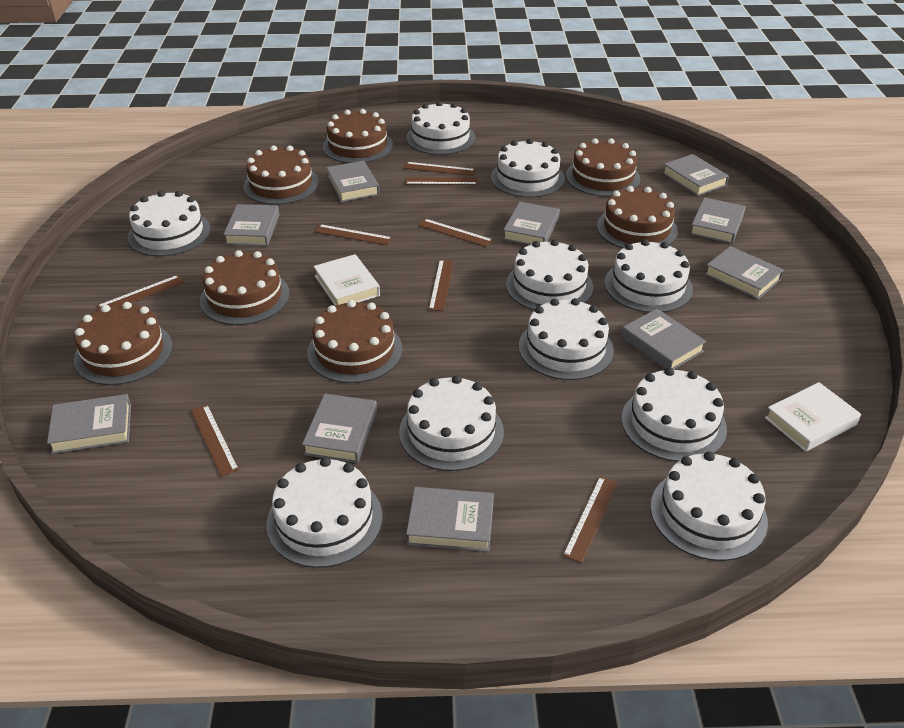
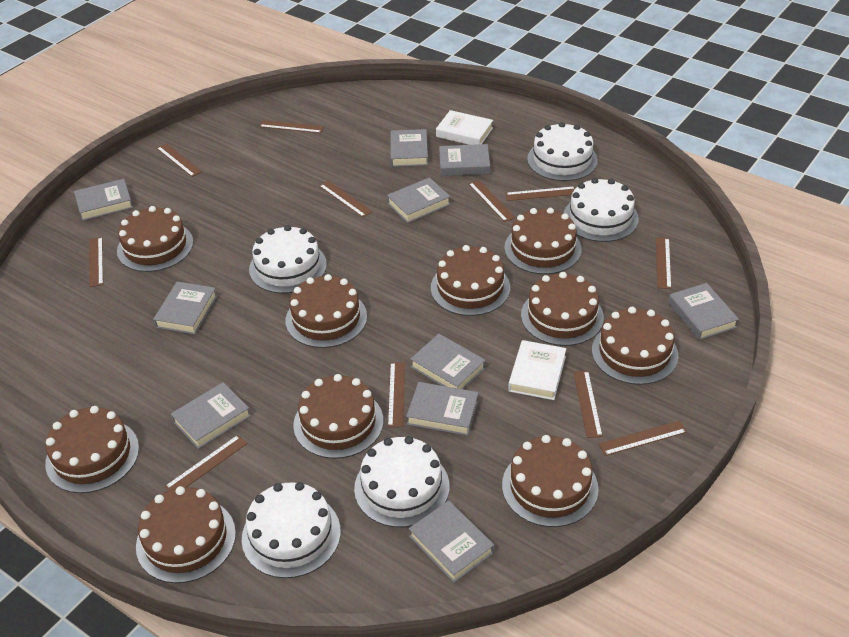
brown cake: [74,302,173,385] [200,250,290,325] [243,145,319,205] [307,300,403,383] [323,109,393,163] [566,138,641,197] [597,186,678,248] = 7 -> [45,406,139,493] [117,206,193,272] [136,486,236,583] [286,274,367,348] [293,374,383,459] [431,245,510,316] [502,435,598,527] [504,208,582,274] [521,272,604,346] [592,307,678,385] = 10
brown ruler: [97,275,184,310] [191,405,239,477] [314,224,392,245] [404,162,476,176] [405,177,478,185] [418,219,493,247] [429,260,454,311] [563,476,618,563] = 8 -> [89,237,103,287] [157,143,202,177] [165,435,247,491] [259,120,324,133] [319,180,373,217] [388,362,405,427] [468,180,515,222] [505,186,575,201] [574,371,603,438] [599,421,687,456] [656,237,671,289] = 11
white cake: [128,191,211,256] [266,457,382,568] [399,375,504,471] [406,101,475,155] [491,139,565,197] [506,239,593,310] [519,298,614,380] [605,239,693,313] [621,368,727,462] [650,451,768,561] = 10 -> [242,482,341,578] [249,225,327,293] [354,436,449,527] [527,122,598,181] [564,178,639,242] = 5

